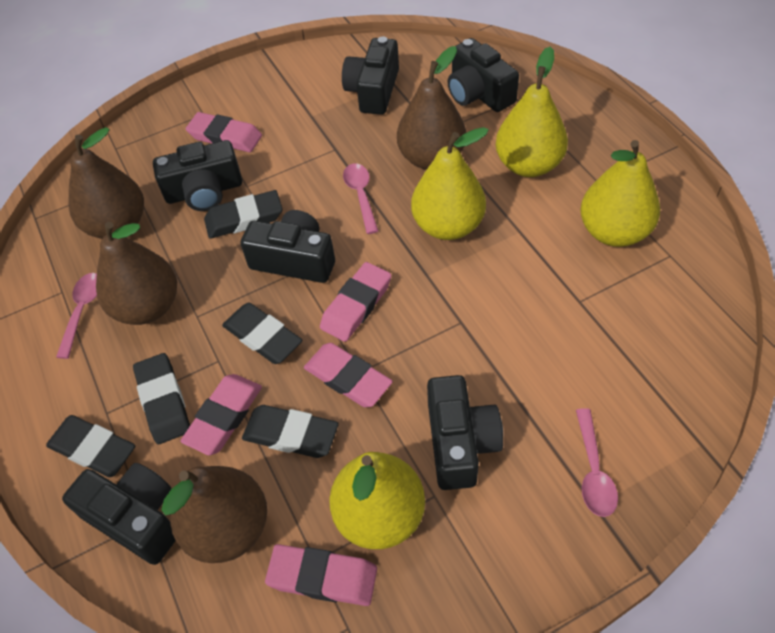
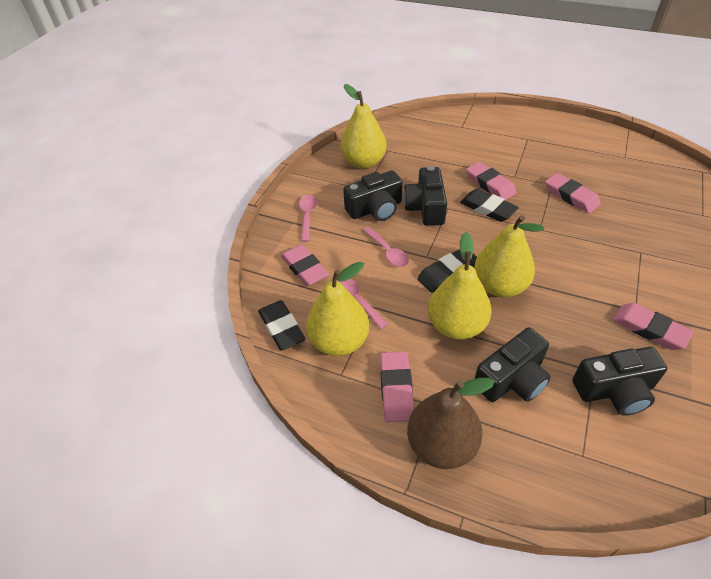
black camera: [62,463,176,565] [153,140,242,211] [240,210,335,283] [342,36,399,115] [427,375,503,490] [448,38,519,112] = 6 -> [343,170,403,221] [403,166,447,226] [475,327,551,402] [572,347,667,416] = 4
black eraser: [46,415,135,477] [133,353,190,444] [204,190,282,239] [222,302,303,364] [242,405,339,458] = 5 -> [258,300,305,350] [418,249,477,293] [460,189,519,222] = 3
brown pear: [68,127,144,239] [96,222,177,325] [161,466,267,563] [397,46,466,170] = 4 -> [407,378,494,469] = 1

